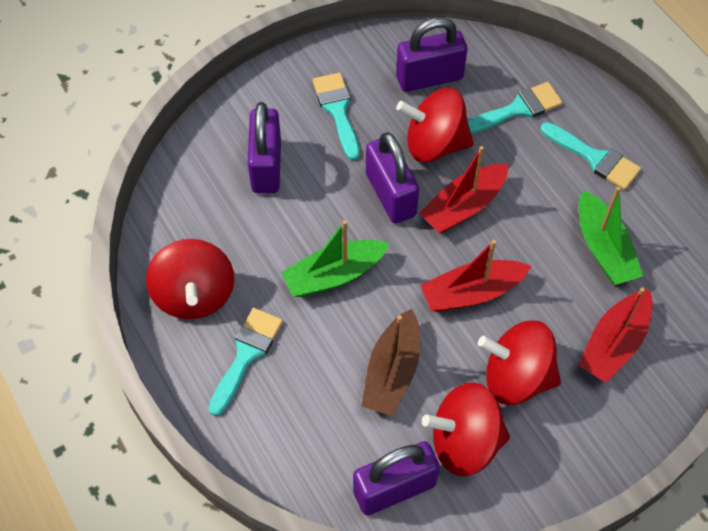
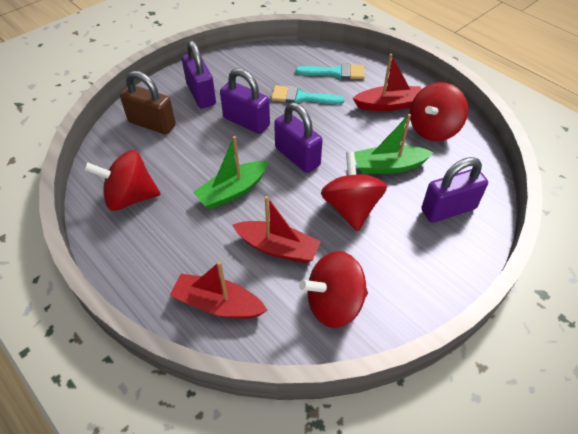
brown boat: [361,309,420,416] = 1 -> none = 0
brown padlock: none = 0 -> [120,71,176,135] = 1
turquoise brush: [208,308,283,416] [313,73,360,160] [468,82,563,134] [540,122,641,190] = 4 -> [271,85,345,104] [295,63,365,79] = 2

